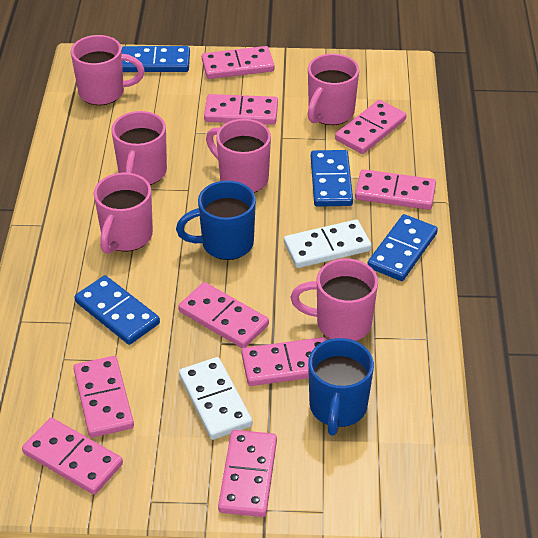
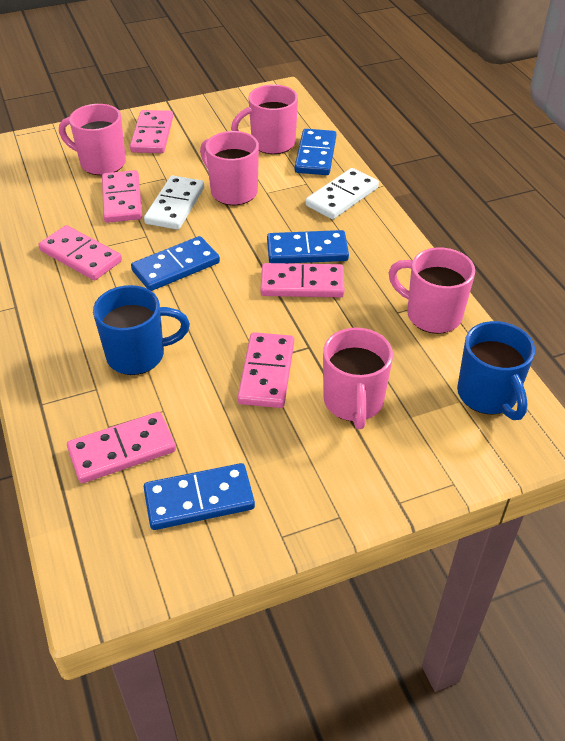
pink domino: [22,418,123,495] [73,356,134,438] [178,282,269,348] [202,46,275,79] [204,94,278,125] [218,430,277,517] [241,337,327,386] [335,100,406,154] [355,169,436,210] = 9 -> [39,225,122,280] [67,412,176,483] [102,170,142,223] [130,110,173,153] [237,332,294,408] [260,263,344,297] = 6
pink mug: [71,35,145,105] [94,173,153,254] [111,111,167,185] [206,119,271,193] [290,258,378,341] [308,54,359,125] = 6 -> [59,104,126,175] [200,131,259,205] [231,84,298,154] [323,328,393,429] [388,248,475,334] = 5

